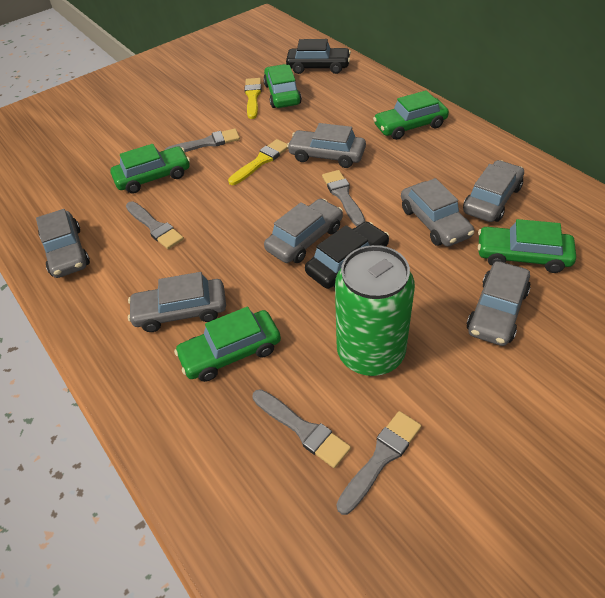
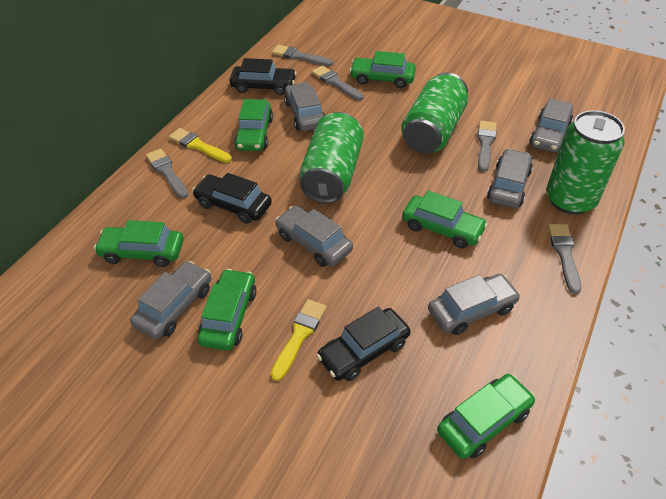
black car: [286,39,351,74] [305,222,389,289] = 2 -> [192,173,272,224] [230,58,297,95] [317,307,410,381] = 3
green can: [335,245,415,376] = 1 -> [299,112,364,203] [401,72,468,154] [546,110,625,215] = 3
green car: [110,144,190,194] [174,306,281,382] [263,64,302,108] [373,90,449,140] [478,219,576,273] = 5 -> [94,220,183,267] [198,269,257,351] [234,99,273,151] [350,51,416,88] [402,191,488,248] [437,374,535,459] = 6
grey car: [36,209,90,278] [128,272,226,332] [264,199,343,263] [287,123,366,168] [401,178,474,247] [463,160,524,222] [467,261,531,346] = 7 -> [130,261,211,339] [275,206,353,267] [284,82,325,131] [428,274,521,335] [487,148,533,208] [529,98,573,153] = 6

